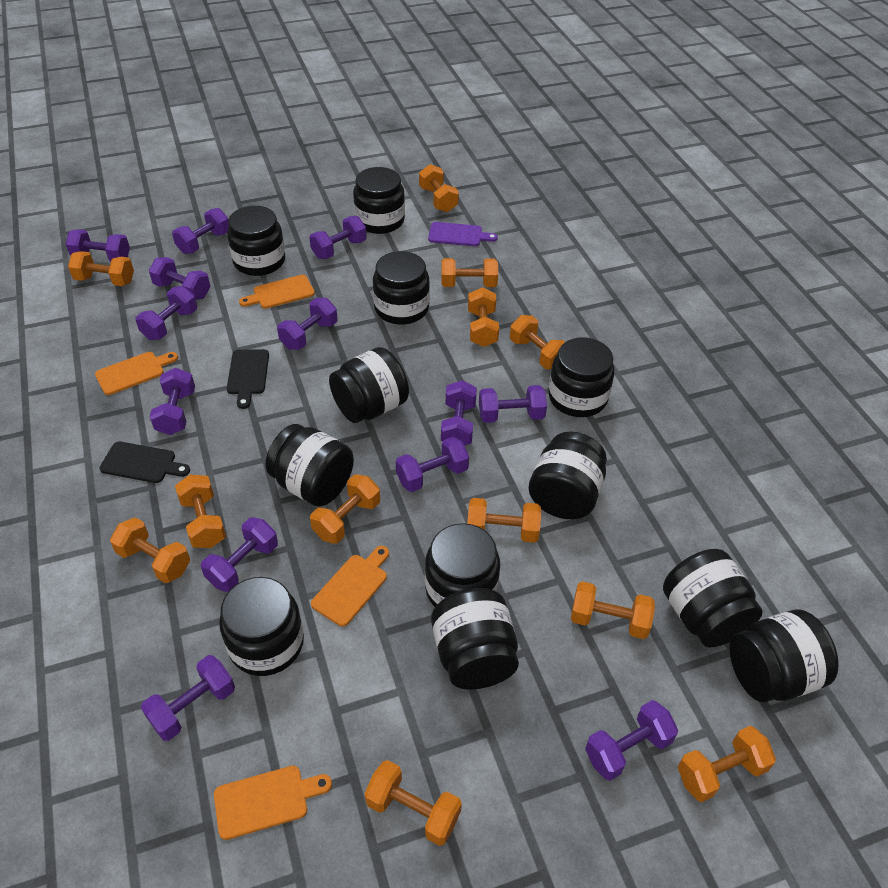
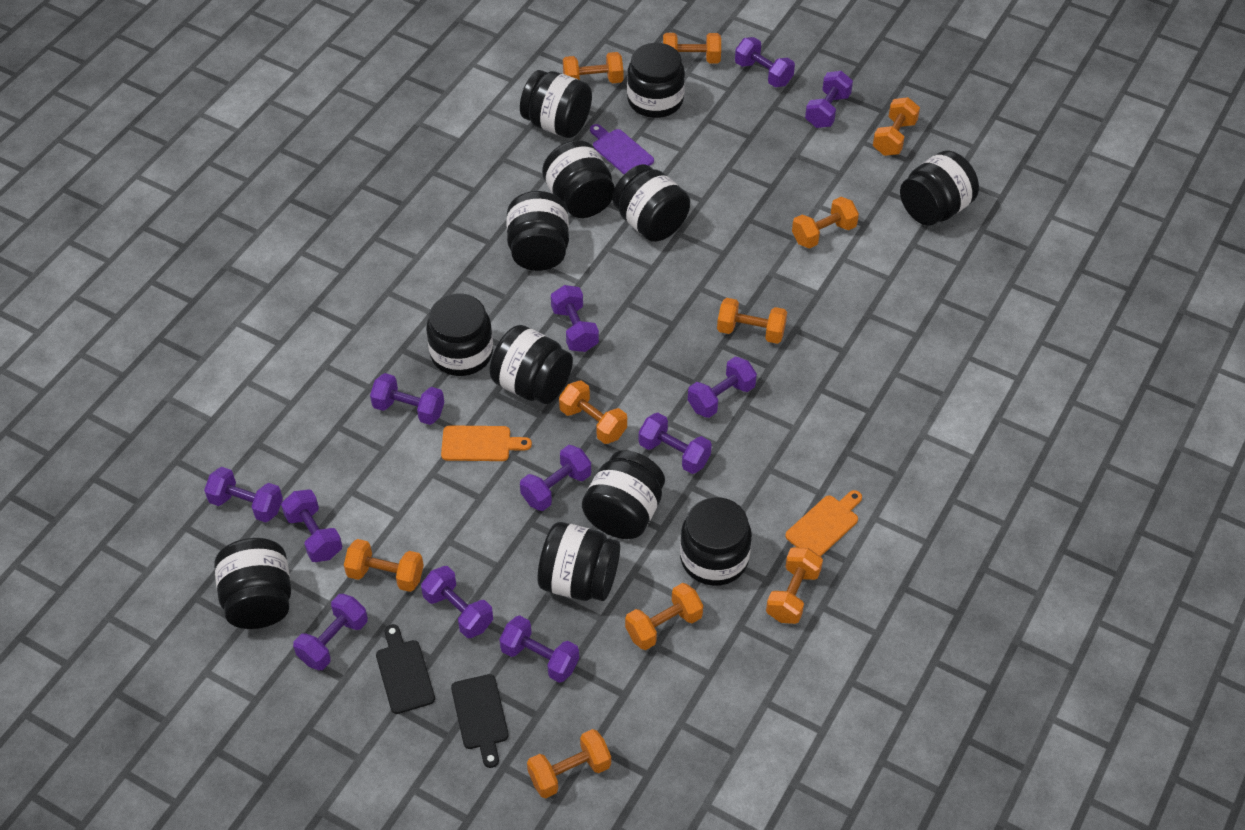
orange cutting board: [95,352,178,395] [214,766,332,840] [239,275,315,309] [311,546,389,627] = 4 -> [441,425,532,461] [785,490,862,556] = 2
orange dumbbell: [68,251,134,286] [110,517,190,583] [175,475,226,548] [310,474,380,544] [365,760,462,846] [419,164,459,212] [441,258,498,287] [467,498,541,543] [468,287,499,347] [510,315,565,369] [571,581,655,639] [678,726,776,802] = 12 -> [344,539,424,592] [527,729,611,798] [559,380,627,444] [563,52,623,83] [625,583,703,650] [663,33,721,63] [717,298,787,344] [766,547,823,624] [792,197,859,249] [873,97,920,156] = 10
purple dumbbell: [66,229,130,262] [136,286,197,340] [141,655,235,741] [149,257,210,300] [150,368,195,435] [172,208,229,254] [201,517,278,592] [277,298,338,350] [309,216,367,259] [396,437,469,492] [441,380,477,446] [479,385,547,423] [585,700,678,781] = 13 -> [204,467,283,523] [281,490,343,562] [293,594,368,670] [370,373,444,425] [421,566,493,638] [499,615,579,683] [520,445,591,511] [551,285,599,352] [639,413,712,474] [688,357,757,418] [735,37,795,87] [805,71,853,128] = 12

